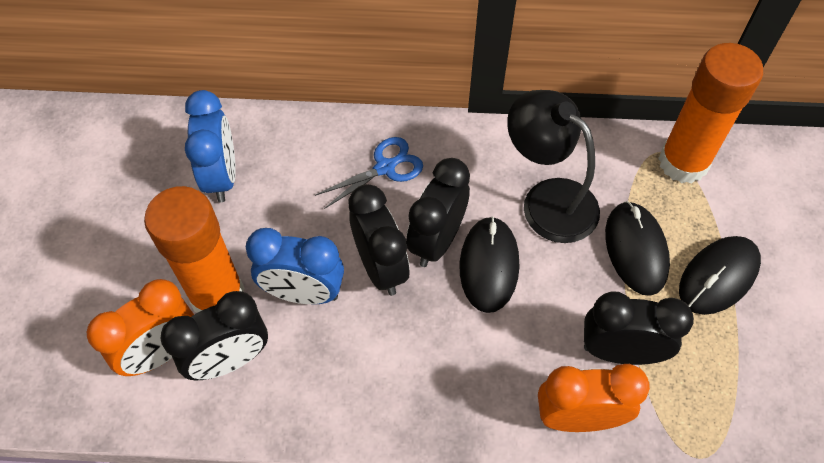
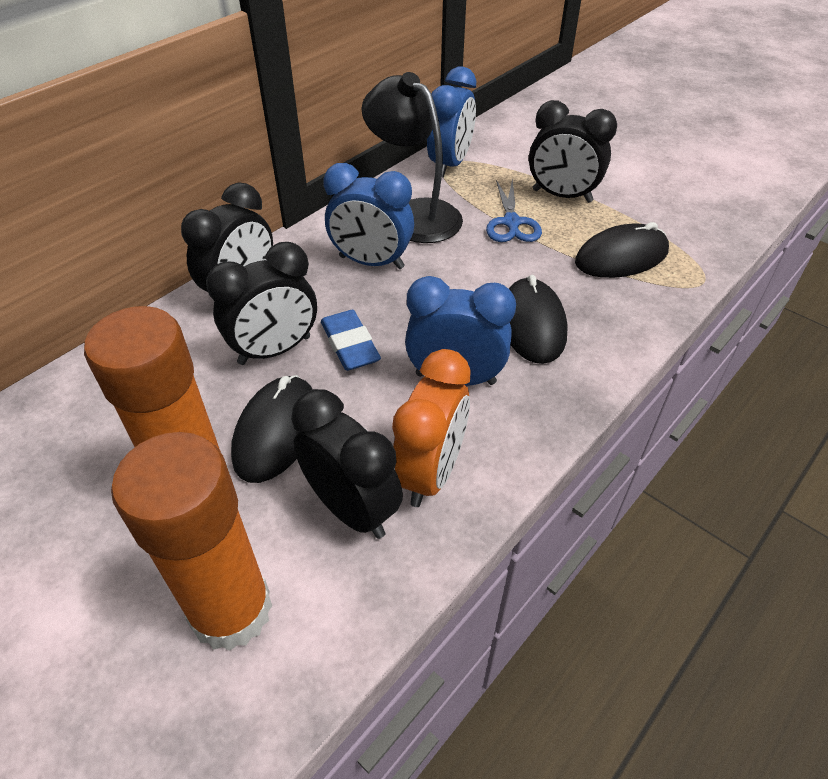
blue clock: [185,90,236,203] [246,228,344,304] = 2 -> [323,163,414,269] [405,276,516,386] [427,66,476,178] = 3
blue eraser: none = 0 -> [321,310,381,371] = 1
orange clock: [87,279,194,376] [538,364,650,432] = 2 -> [392,349,471,507] = 1

